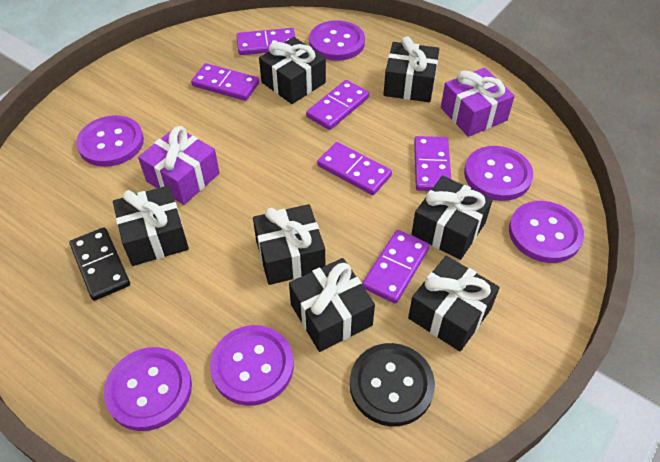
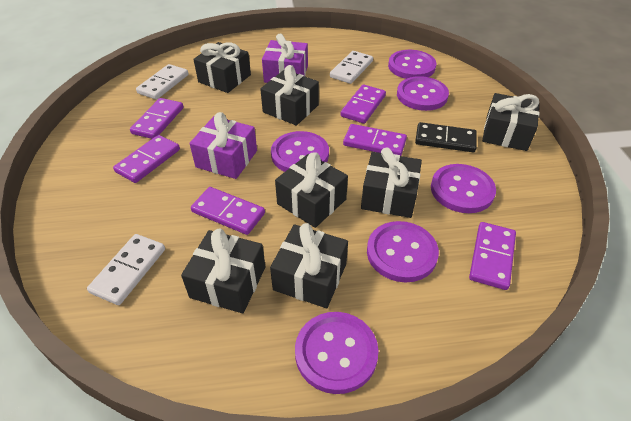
black button: [350,343,435,426] = 1 -> none = 0
white domino: none = 0 -> [87,234,165,305] [136,64,189,100] [330,51,373,84] = 3

